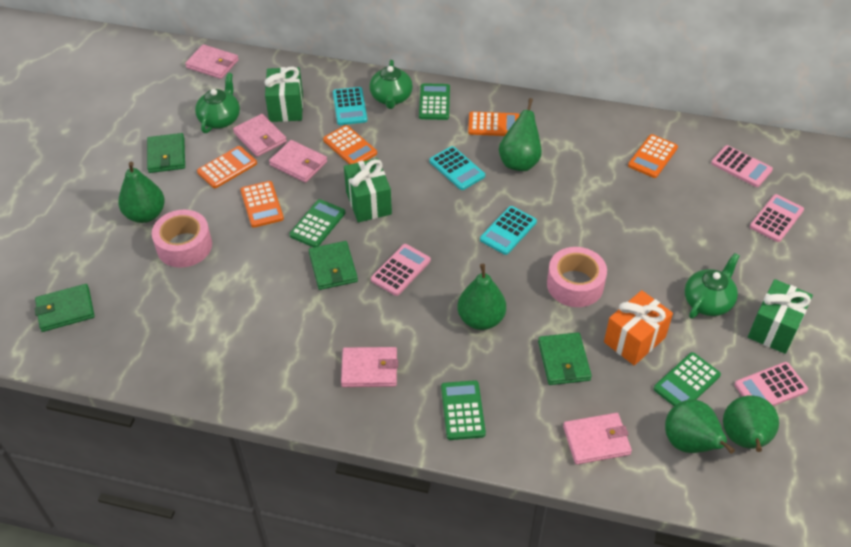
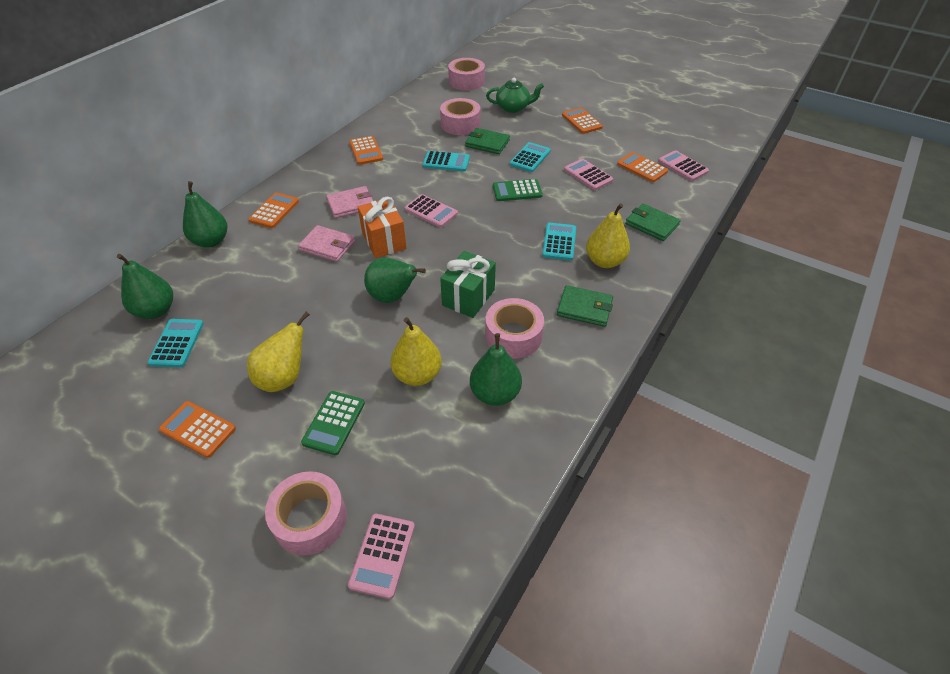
green calculator: [289,199,345,247] [419,83,450,120] [441,380,486,440] [654,352,721,406] = 4 -> [301,391,365,455] [493,179,543,201] = 2
green gift: [264,67,303,122] [344,158,392,222] [748,279,813,354] = 3 -> [440,251,496,318] = 1
green pear: [118,162,165,223] [457,264,506,330] [499,98,542,171] [665,400,735,454] [723,396,779,452] = 5 -> [117,254,173,319] [183,181,227,248] [364,258,426,303] [470,333,522,406] = 4
green teapot: [195,73,240,133] [369,60,413,109] [685,253,739,319] = 3 -> [486,78,544,113] = 1
green wallet: [35,284,95,332] [147,133,185,173] [309,241,358,290] [538,332,592,385] = 4 -> [465,128,510,154] [557,285,613,327] [625,204,681,241] = 3
pink tape: [152,210,212,268] [547,247,607,307] = 2 -> [265,471,347,555] [440,98,480,135] [448,58,485,91] [485,298,544,358] = 4
pink wallet: [185,44,239,79] [233,114,287,157] [269,140,327,183] [341,347,398,387] [563,413,632,464] = 5 -> [298,225,355,262] [326,186,373,218] = 2
turquoise calculator: [333,87,367,125] [429,146,485,190] [480,206,537,255] = 3 -> [147,319,204,367] [423,151,470,171] [510,142,551,172] [542,223,576,260] = 4
yellow pear: none = 0 -> [247,312,310,392] [390,317,442,386] [586,203,630,268] = 3

